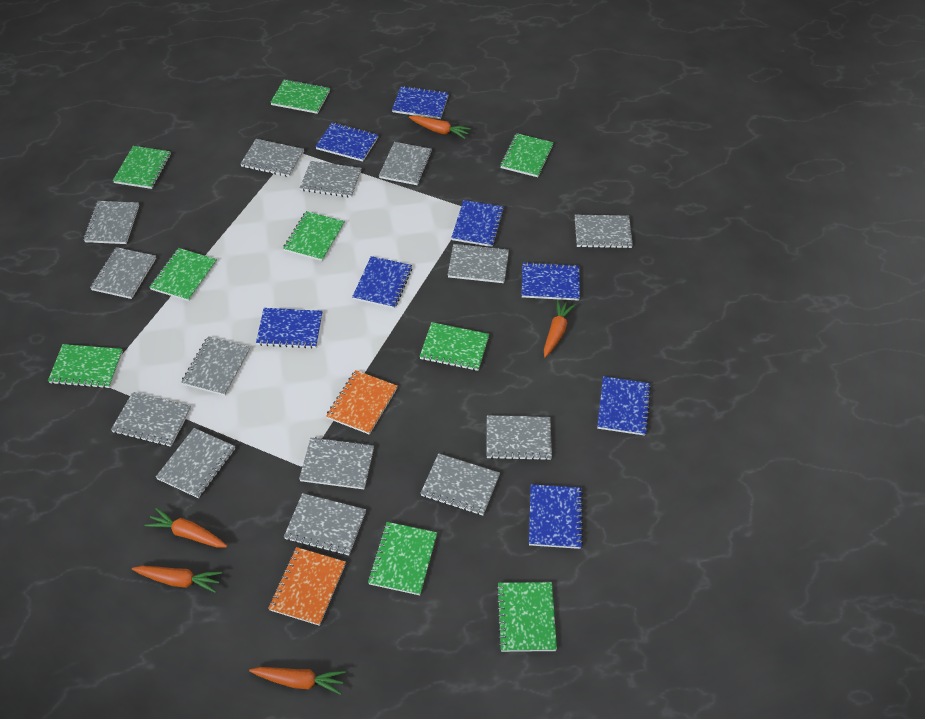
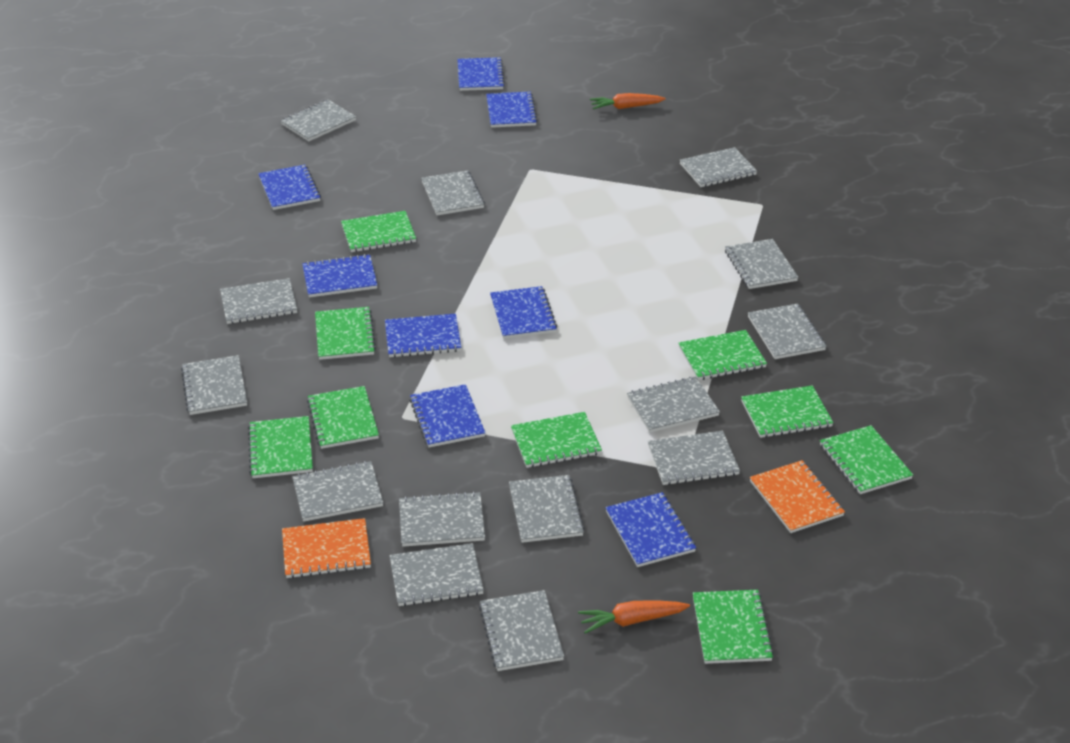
orange carrot: [132,566,222,593] [144,508,227,548] [249,667,346,695] [409,116,471,139] [544,300,576,357] = 5 -> [578,600,690,634] [590,93,665,109] = 2

